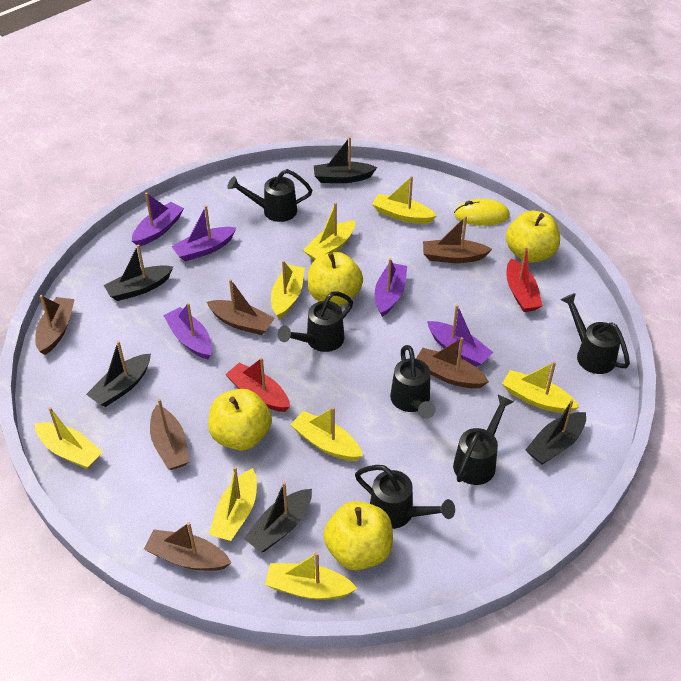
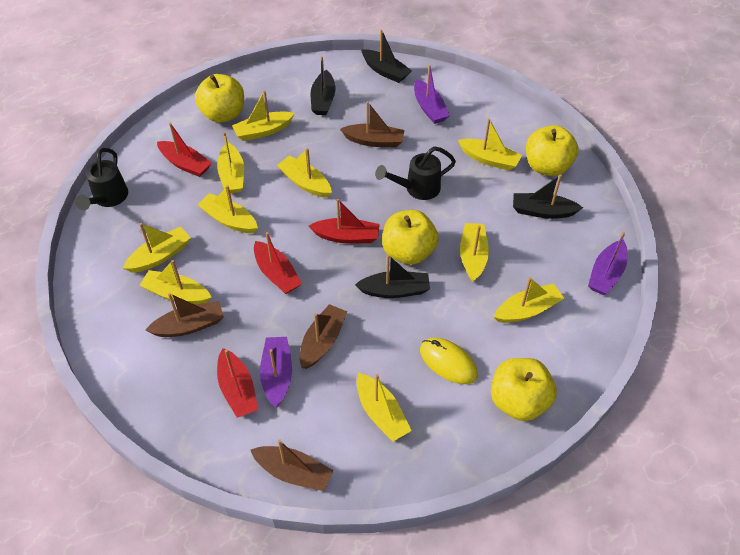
black boat: [86,341,151,407] [104,244,173,301] [244,482,312,552] [314,137,377,183] [525,399,586,464] = 5 -> [311,56,335,115] [355,255,430,298] [361,29,412,83] [513,174,583,219] = 4
black watering can: [227,169,312,222] [278,291,353,352] [355,465,455,529] [390,345,436,419] [453,395,514,485] [561,293,630,374] = 6 -> [75,148,128,210] [375,146,456,200] = 2
brown boat: [35,295,75,355] [144,522,231,571] [150,399,189,470] [207,279,275,335] [416,337,489,389] [423,216,492,263] = 6 -> [145,293,224,337] [250,439,334,491] [300,304,347,369] [340,101,405,147] = 4
purple boat: [132,192,184,246] [163,303,212,359] [171,205,237,261] [375,258,407,317] [427,305,493,367] = 5 -> [260,337,292,408] [414,65,450,124] [588,232,627,295] = 3
red boat: [225,357,290,412] [506,247,542,312] = 2 -> [157,123,212,177] [217,348,258,418] [254,232,302,294] [309,199,380,244] = 4
yellow boat: [35,407,102,469] [209,467,257,541] [265,552,358,600] [271,261,305,319] [290,407,363,461] [303,203,355,260] [372,176,437,224] [502,361,579,413] = 8 -> [123,223,191,273] [139,260,212,304] [198,185,258,233] [217,132,244,193] [232,90,295,141] [277,148,332,198] [357,373,412,442] [458,119,522,170] [460,223,489,282] [494,277,564,323] = 10

